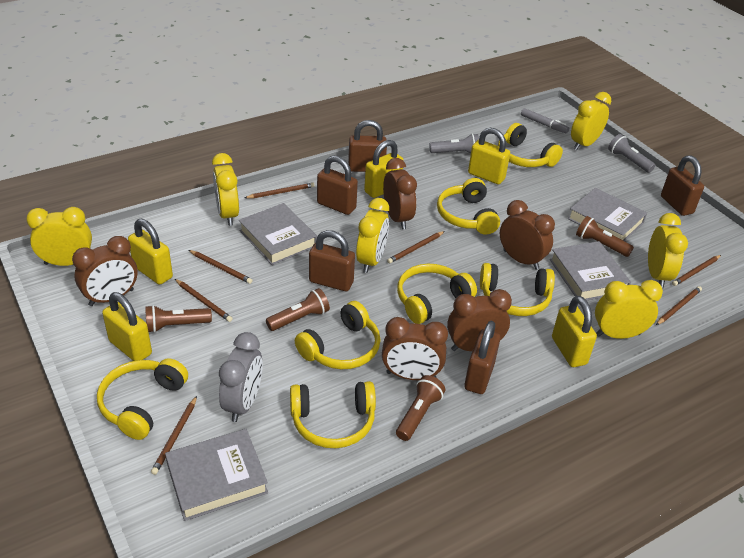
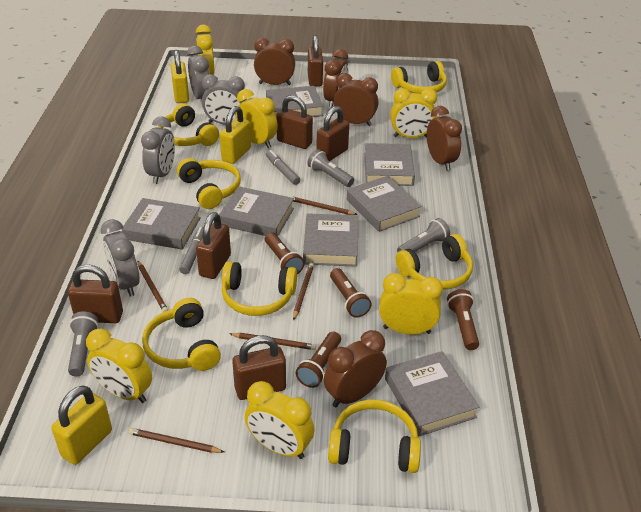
brown padlock: [309,230,355,291] [317,155,358,215] [348,120,387,172] [464,321,501,394] [661,155,704,216] = 5 -> [68,264,123,323] [196,212,231,279] [232,335,286,400] [276,95,313,149] [308,35,323,86] [316,106,349,161] = 6
brown pencil: [151,396,197,475] [175,279,233,322] [189,250,253,284] [245,183,315,199] [387,231,445,264] [656,286,702,325] [672,255,721,286] = 7 -> [129,428,224,453] [138,261,168,312] [230,333,316,350] [289,196,358,215] [293,263,314,321] = 5
grey book: [165,429,268,521] [239,203,317,265] [550,241,631,300] [568,188,647,241] = 4 -> [122,198,201,250] [219,186,294,236] [266,86,323,117] [303,213,358,267] [347,176,422,232] [364,143,415,186] [385,351,479,437] = 7
grey clock: [219,332,263,422] = 1 -> [101,219,140,297] [141,116,175,184] [187,46,210,99] [202,74,247,124] = 4
grey flashlight: [429,134,479,153] [608,134,655,173] = 2 -> [68,311,98,376] [307,149,354,187] [397,218,450,252] = 3
grey marker: [521,108,569,133] = 1 -> [179,227,204,274] [266,150,300,185] = 2
yellow padlock: [102,292,152,361] [128,219,173,285] [364,140,404,198] [468,128,510,184] [552,296,597,367] = 5 -> [51,385,112,465] [171,50,189,103] [220,106,251,164] = 3

